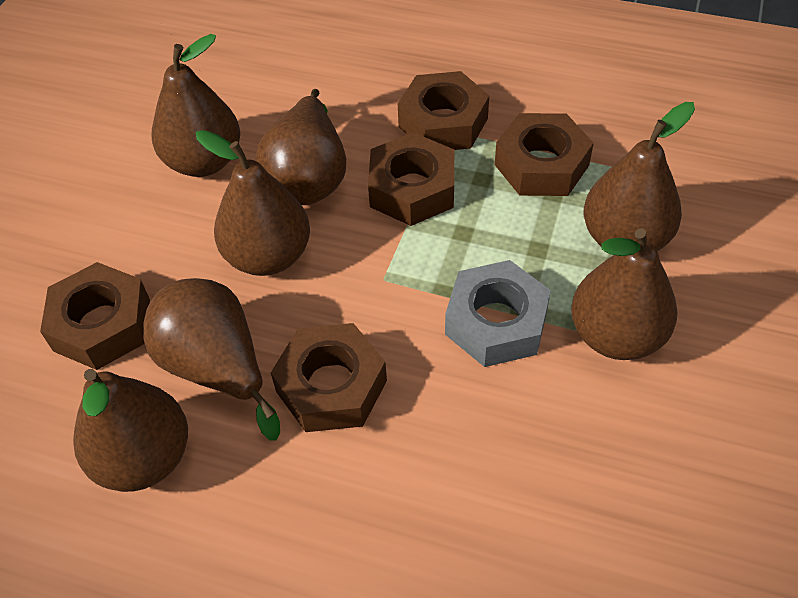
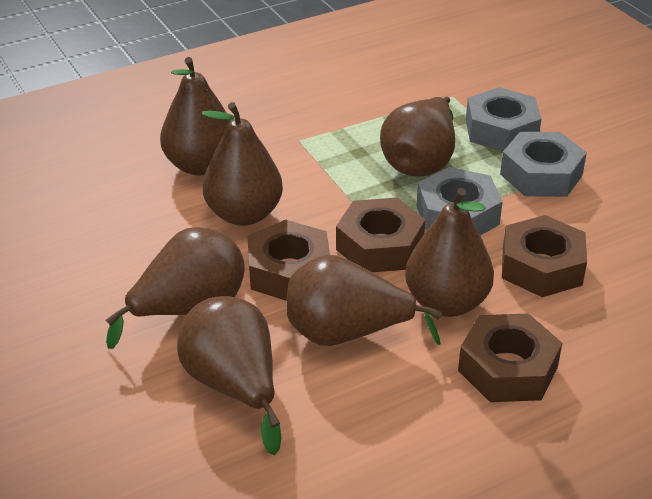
brown nut: [40,262,150,370] [271,323,387,432] [368,132,454,226] [398,71,489,150] [495,113,594,196] = 5 -> [247,220,330,301] [336,198,426,272] [458,313,562,402] [502,215,587,297] = 4
grey nut: [445,260,551,367] = 1 -> [417,167,503,236] [466,87,541,152] [500,132,587,197] = 3

